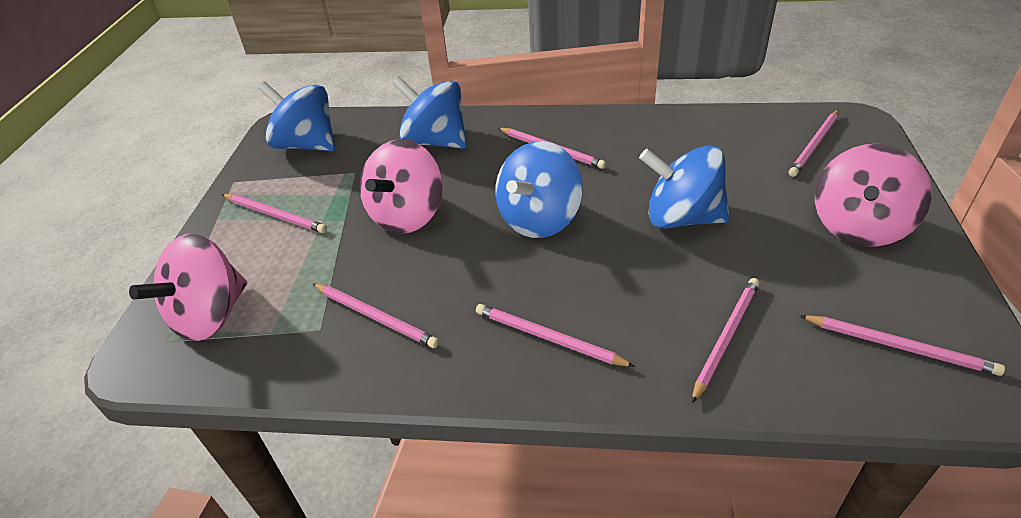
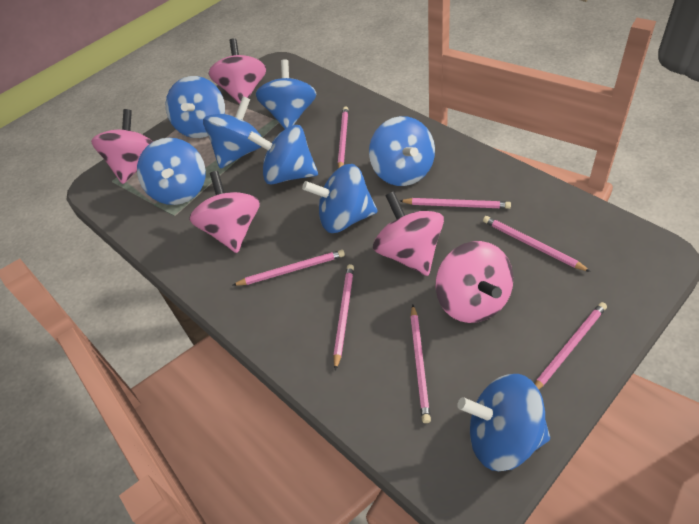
blue spinning top: [258,81,335,151] [392,76,467,149] [495,141,583,238] [639,146,730,229] = 4 -> [137,138,206,205] [166,76,225,138] [203,96,262,169] [248,125,318,185] [256,59,316,129] [302,164,378,233] [369,116,435,186] [457,374,550,471] = 8
pink spinning top: [129,234,247,341] [360,139,443,234] [815,144,932,247] = 3 -> [91,109,153,184] [189,171,260,253] [209,38,266,104] [373,191,444,276] [436,241,513,323] = 5

